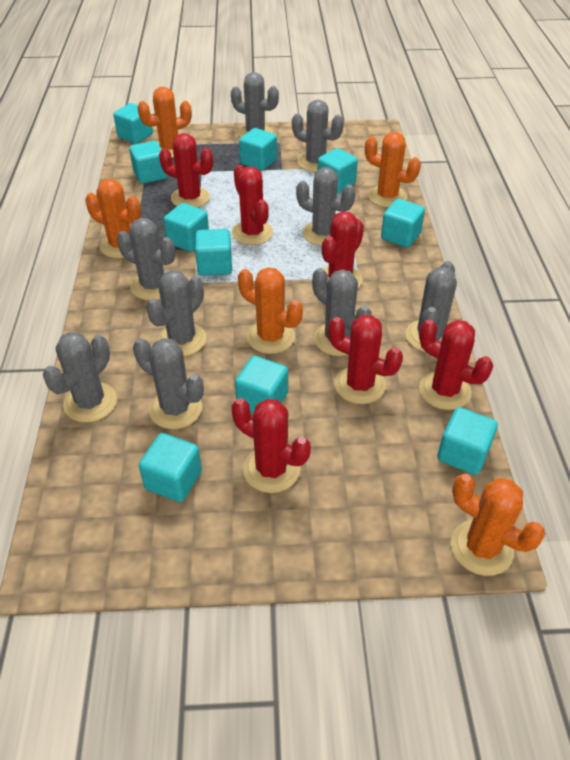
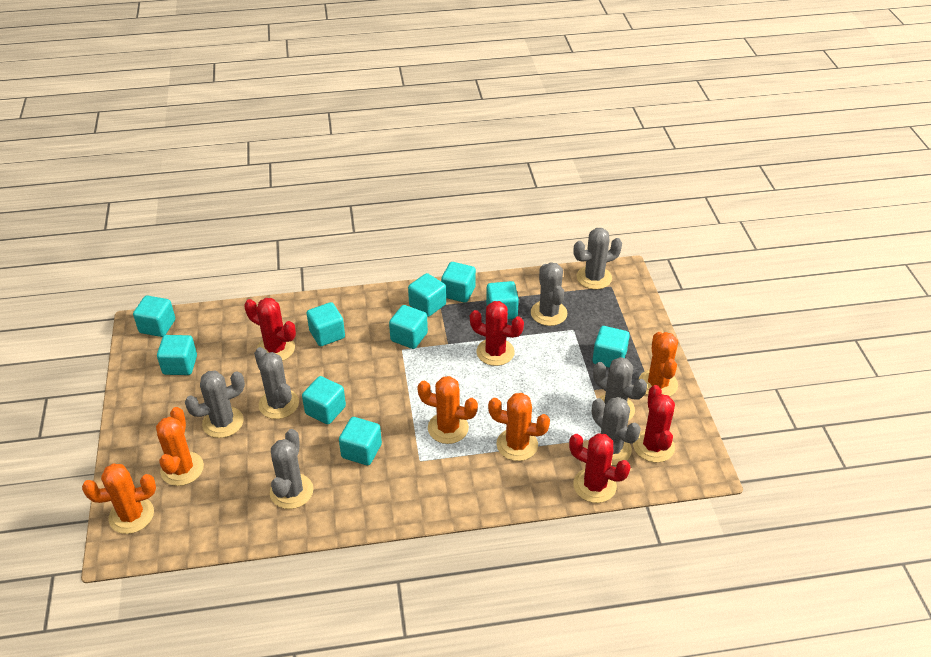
grey cactus: [43,332,117,423] [117,218,175,300] [133,338,204,429] [146,270,206,356] [231,72,279,137] [292,100,344,172] [296,167,356,246] [312,268,372,356] [406,261,457,352] = 9 -> [185,371,245,438] [254,347,299,419] [270,429,314,509] [531,262,567,326] [574,228,622,289] [592,397,641,465] [593,357,647,421] = 7
red cactus: [159,133,213,208] [232,165,273,245] [232,398,311,493] [322,211,364,288] [328,315,403,404] [419,319,493,410] = 6 -> [244,298,296,361] [470,301,524,366] [569,433,631,503] [633,385,675,463] = 4

